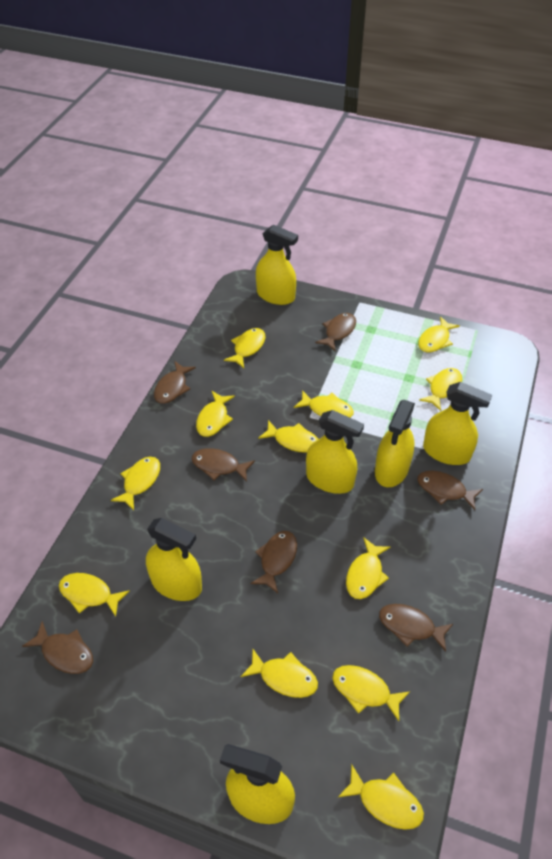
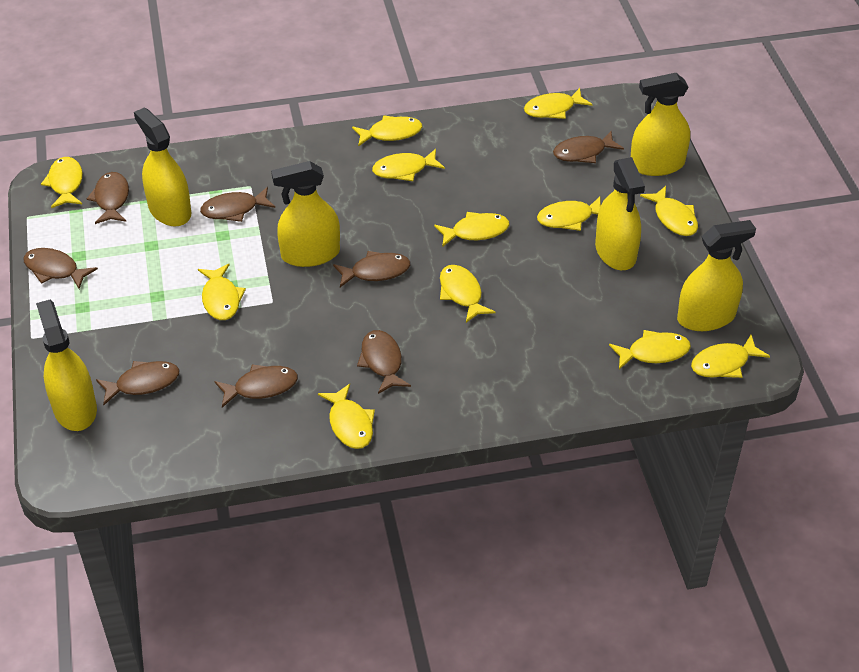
brown fish: [22,621,93,674] [154,361,196,404] [192,448,255,482] [251,531,297,593] [315,313,356,351] [379,604,453,651] [417,471,483,510] = 7 -> [23,248,98,289] [86,172,129,224] [96,361,179,405] [200,187,275,222] [215,364,298,408] [333,251,410,287] [357,330,411,394] [553,131,624,163] = 8

